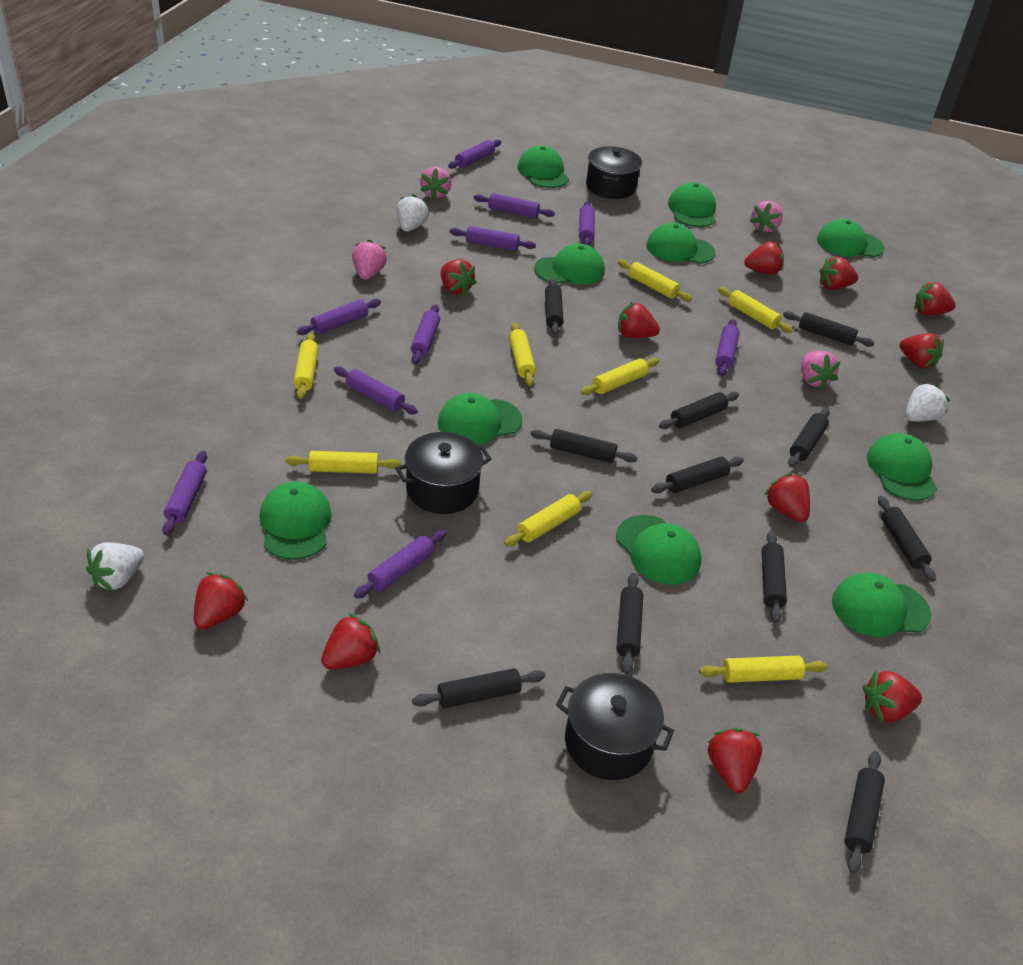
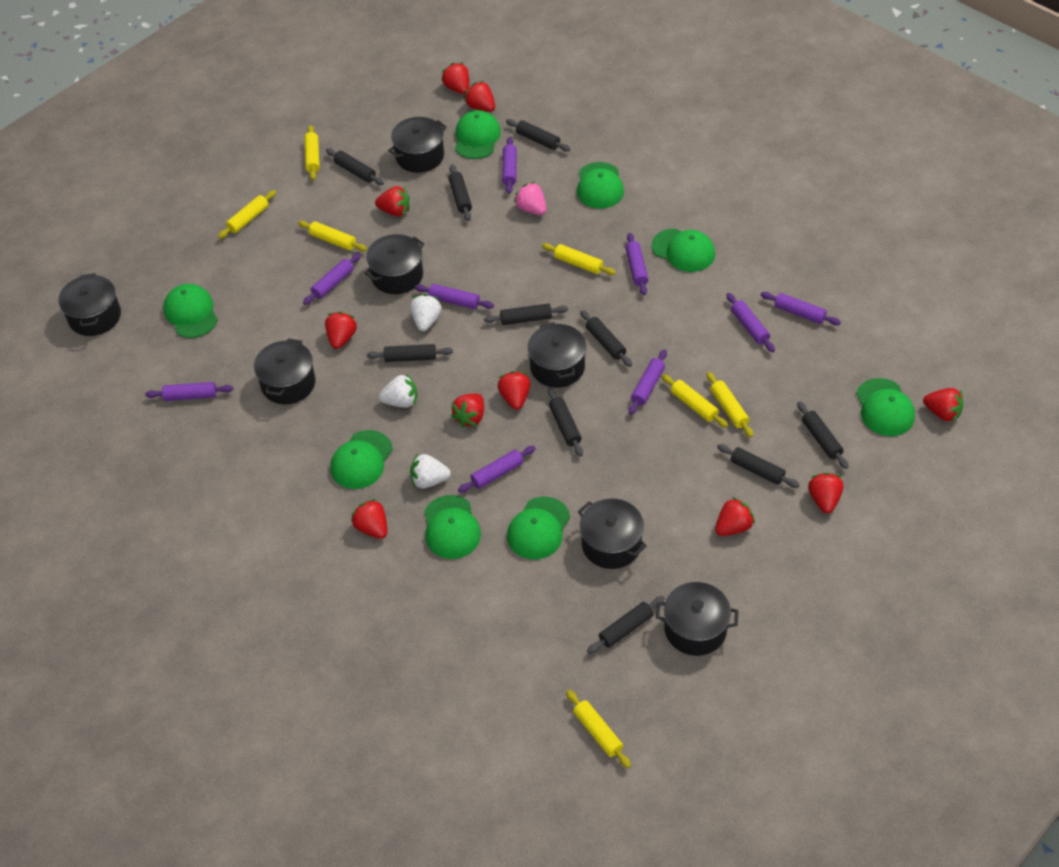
black pot: [395,432,492,514] [556,673,674,780] [586,146,642,199] = 3 -> [58,273,121,336] [254,339,316,404] [365,234,424,294] [389,117,447,173] [528,322,586,388] [578,498,647,569] [656,582,739,656] = 7
black rolling pin: [412,668,545,708] [530,429,638,463] [545,278,563,335] [616,573,643,674] [651,457,744,493] [659,392,739,429] [762,531,787,623] [783,311,875,347] [788,408,830,467] [844,751,885,874] [878,496,936,582] = 11 -> [326,148,384,185] [367,344,453,362] [448,164,472,221] [484,303,568,325] [506,119,571,152] [548,387,583,456] [580,310,632,367] [587,596,665,654] [717,444,800,488] [797,402,849,469] = 10
green cap: [259,481,332,560] [438,393,522,445] [517,146,569,188] [534,244,605,284] [616,515,701,585] [646,223,715,264] [668,182,716,227] [817,219,884,257] [832,573,931,637] [867,433,937,501] = 10 -> [163,284,218,338] [330,430,393,489] [424,495,481,559] [455,110,501,159] [507,497,570,559] [577,162,624,209] [651,229,715,272] [856,378,915,436] = 8
pink strawberry: [352,239,387,280] [420,167,451,200] [750,201,783,233] [801,351,840,389] = 4 -> [514,182,546,215] = 1
purple rolling pin: [162,451,207,535] [296,299,381,335] [334,367,418,414] [354,530,446,599] [411,304,440,364] [448,139,501,169] [450,226,536,251] [474,193,555,218] [579,201,595,246] [715,319,740,376] = 10 -> [145,382,233,401] [303,253,361,305] [415,284,494,309] [458,446,536,493] [502,137,517,194] [625,233,649,295] [629,350,667,415] [726,293,775,352] [761,292,841,325] = 9
red strawberry: [194,573,248,629] [321,613,380,669] [441,259,476,295] [618,302,660,338] [708,728,762,793] [744,241,784,275] [764,473,810,522] [820,257,858,290] [863,670,922,723] [900,333,944,369] [915,282,956,316] = 11 -> [325,312,357,349] [351,499,387,539] [375,186,410,216] [441,63,469,94] [451,394,484,428] [464,81,495,112] [497,371,530,410] [715,497,755,536] [808,473,843,514] [923,388,964,422] = 10
yellow rolling pin: [286,451,401,474] [293,333,319,399] [504,491,592,546] [509,323,536,386] [581,358,659,395] [618,260,692,301] [699,656,828,683] [718,287,793,333] = 8 -> [218,190,276,239] [298,221,367,251] [304,125,320,180] [542,243,616,275] [566,690,631,768] [662,374,728,428] [707,372,753,437] = 7

